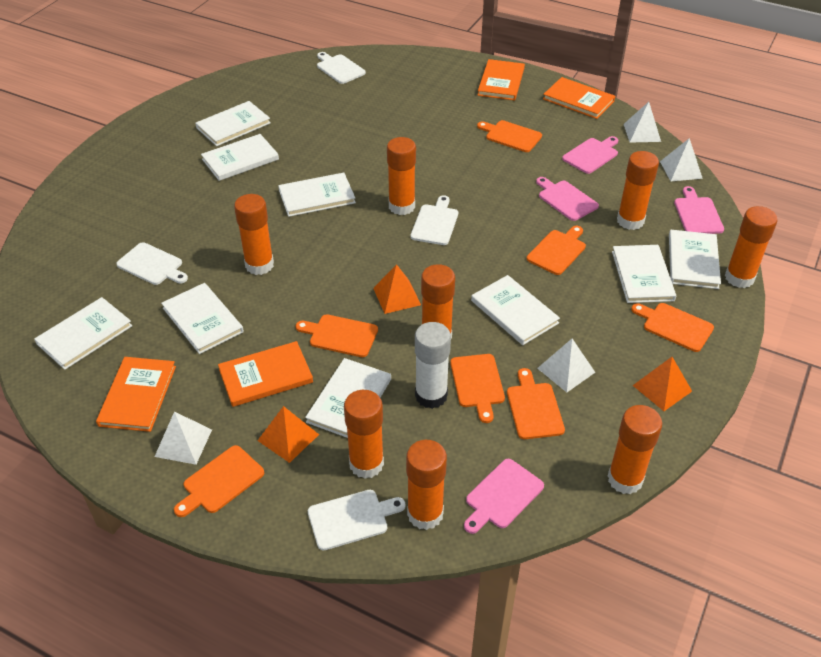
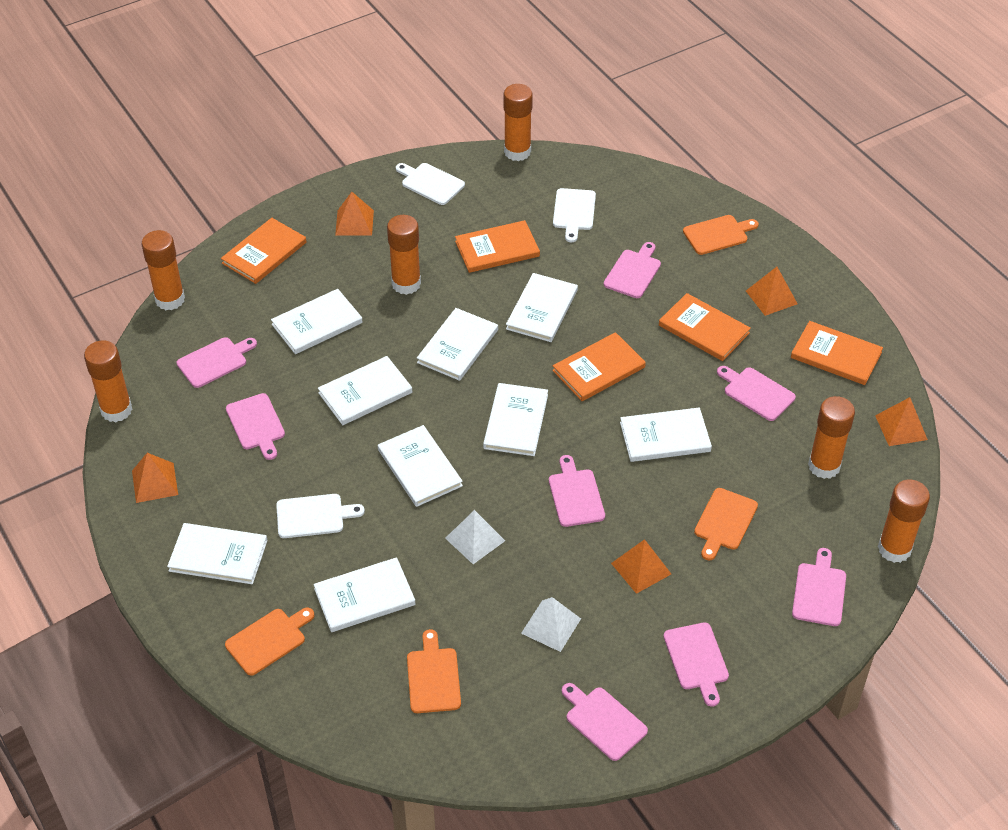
orange book: [96,357,176,432] [218,341,313,407] [478,59,525,100] [543,77,615,119] = 4 -> [221,218,306,284] [455,220,540,273] [552,332,646,401] [659,293,751,361] [791,321,883,385] = 5
orange cutting board: [174,445,264,517] [296,314,378,357] [450,354,505,423] [477,120,542,152] [507,368,565,439] [527,226,586,275] [631,303,714,352] = 7 -> [225,607,314,676] [407,629,461,713] [683,215,759,255] [694,488,758,560] = 4
orange glue stick: [234,194,274,275] [344,390,384,479] [387,137,416,215] [406,440,447,530] [421,264,455,339] [608,405,662,494] [617,151,659,230] [725,206,778,288] = 8 -> [84,340,132,422] [142,230,185,310] [387,215,421,295] [504,84,533,161] [808,396,855,479] [878,479,930,563] = 6
orange pyramid: [257,406,319,463] [373,264,421,314] [632,357,692,411] = 3 -> [132,453,178,503] [335,192,374,236] [611,539,671,594] [746,267,798,316] [875,397,928,446] = 5
pink cutting board: [464,459,544,534] [536,177,599,221] [562,136,618,174] [674,186,724,234] = 4 -> [177,337,257,388] [226,393,285,460] [549,455,605,527] [562,683,648,761] [604,242,661,298] [664,622,729,707] [717,366,796,421] [792,548,846,626] = 8
white cutting board: [116,242,188,285] [308,490,406,551] [317,52,366,84] [411,195,458,245] = 4 -> [276,494,365,538] [396,163,465,205] [553,188,596,242] = 3
white glue stick: [415,322,451,409] = 1 -> none = 0
white pyramid: [154,412,212,465] [537,339,595,393] [624,102,661,143] [660,138,703,181] = 4 -> [445,510,505,564] [521,597,581,652] = 2

